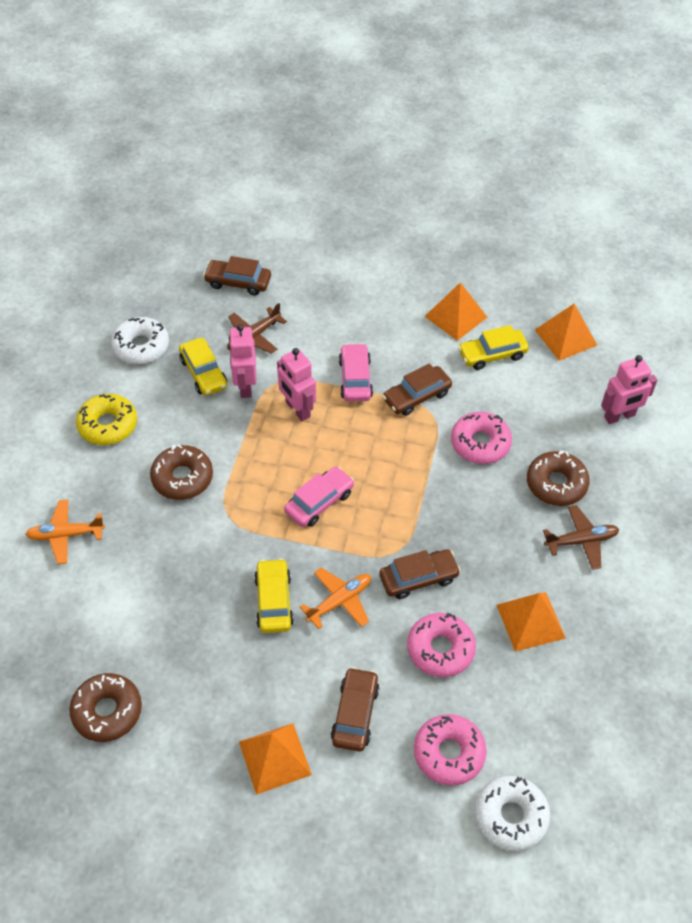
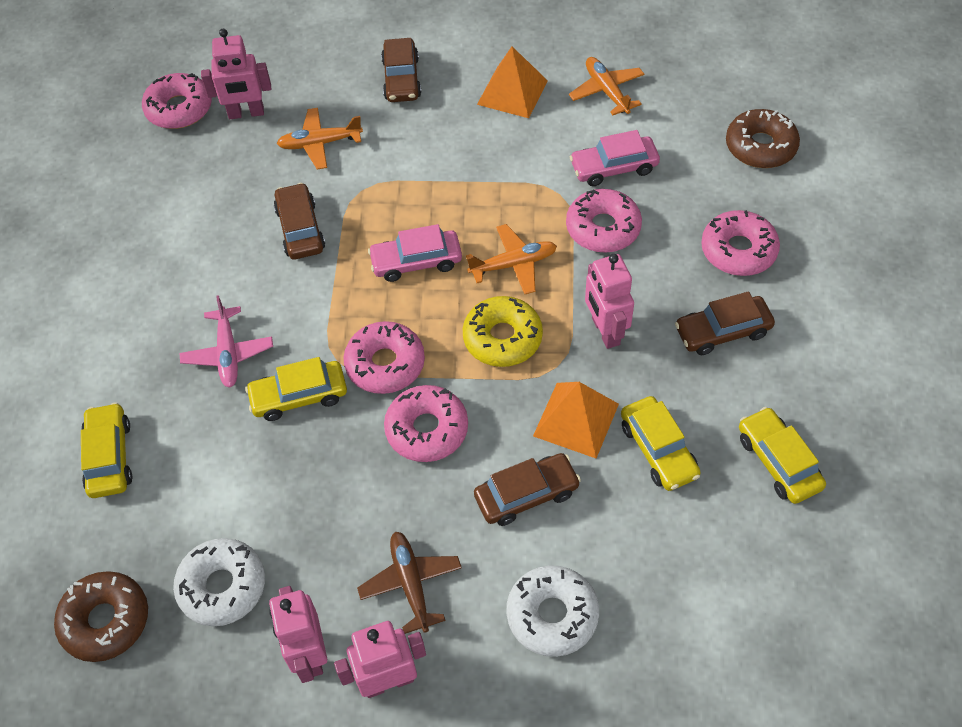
brown donut: [69,673,142,742] [150,444,213,500] [527,450,590,506] = 3 -> [54,571,148,662] [726,109,800,168] = 2
brown plane: [227,303,287,354] [543,505,619,570] = 2 -> [357,532,462,634] = 1
orange plane: [25,500,105,564] [300,568,371,629] = 2 -> [277,108,363,169] [466,224,557,294] [569,57,644,115] = 3
orange pyramid: [239,723,312,795] [424,282,487,341] [497,592,566,652] [535,304,597,361] = 4 -> [477,46,548,118] [533,382,619,458] = 2
pink donut: [407,613,476,677] [414,714,487,786] [451,412,512,464] = 3 -> [142,73,212,129] [343,321,425,394] [384,385,468,462] [566,189,642,253] [701,210,780,276] = 5
pink plane: none = 0 -> [180,295,273,388] = 1
pink robot: [229,324,257,398] [277,348,316,421] [601,355,657,424] = 3 -> [201,29,271,119] [269,586,327,683] [334,621,426,698] [585,254,634,349] = 4
yellow car: [179,338,227,396] [254,558,294,633] [458,325,529,370] = 3 -> [81,402,132,498] [245,357,347,421] [621,396,701,491] [739,407,826,504] = 4

